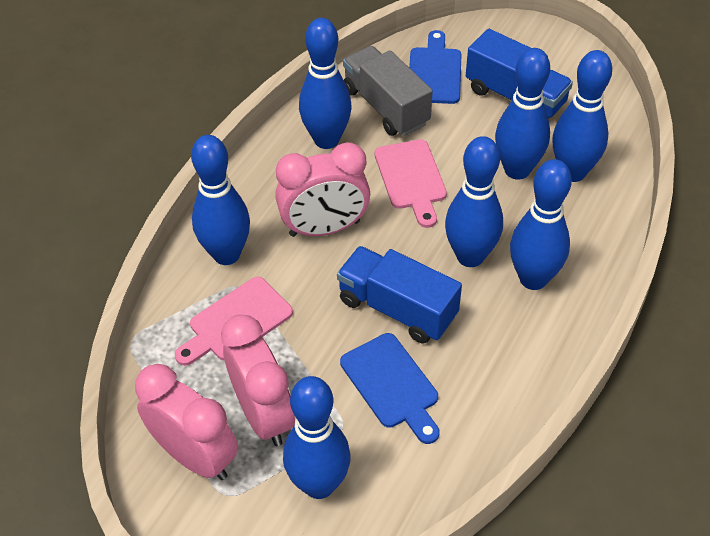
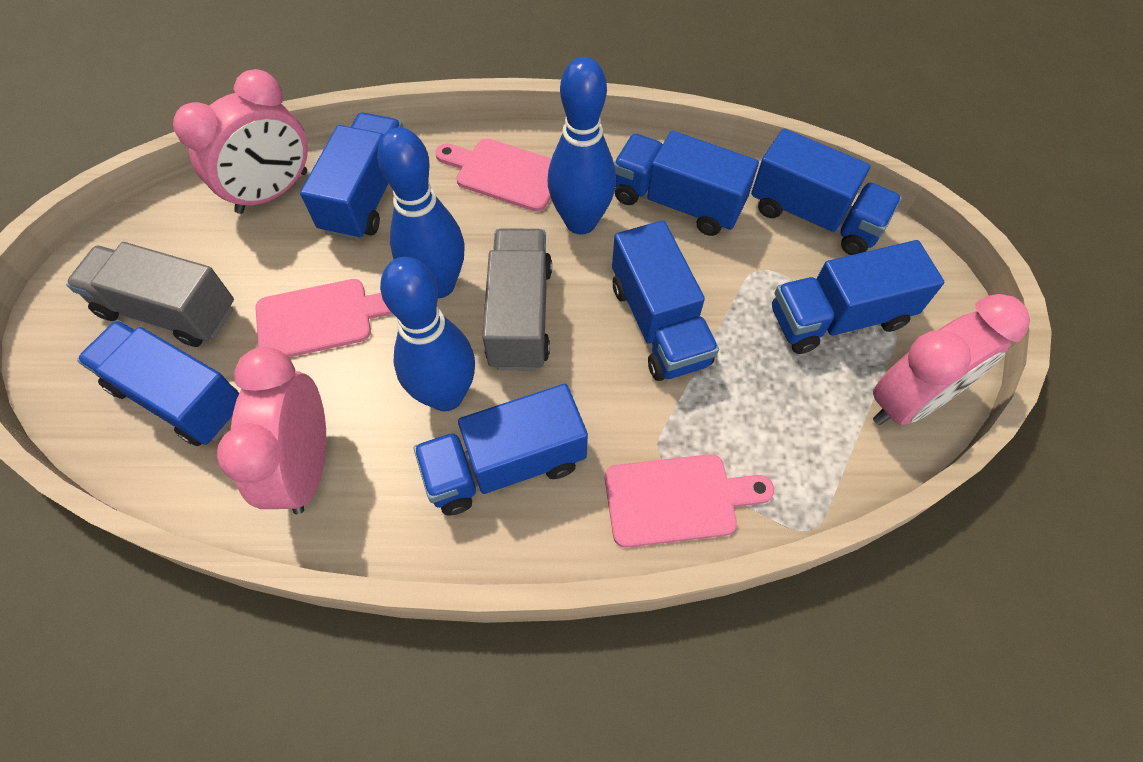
blue bowling pin: [191,135,250,265] [283,376,351,499] [299,18,351,149] [445,136,503,267] [495,48,550,180] [510,159,572,290] [552,50,612,182] = 7 -> [377,127,465,298] [380,257,475,411] [548,57,616,235] = 3
blue cutting board: [340,333,440,444] [409,30,461,104] = 2 -> none = 0
blue truck: [337,246,462,344] [466,29,573,118] = 2 -> [77,320,239,446] [300,113,403,241] [414,384,588,516] [612,220,719,381] [614,131,759,236] [751,129,902,255] [772,240,944,354] = 7
grey truck: [343,46,433,136] = 1 -> [66,242,234,347] [482,228,552,371] = 2
pink cutting board: [175,277,293,366] [375,139,447,228] = 2 -> [255,279,393,357] [435,139,552,212] [605,454,774,548] = 3

